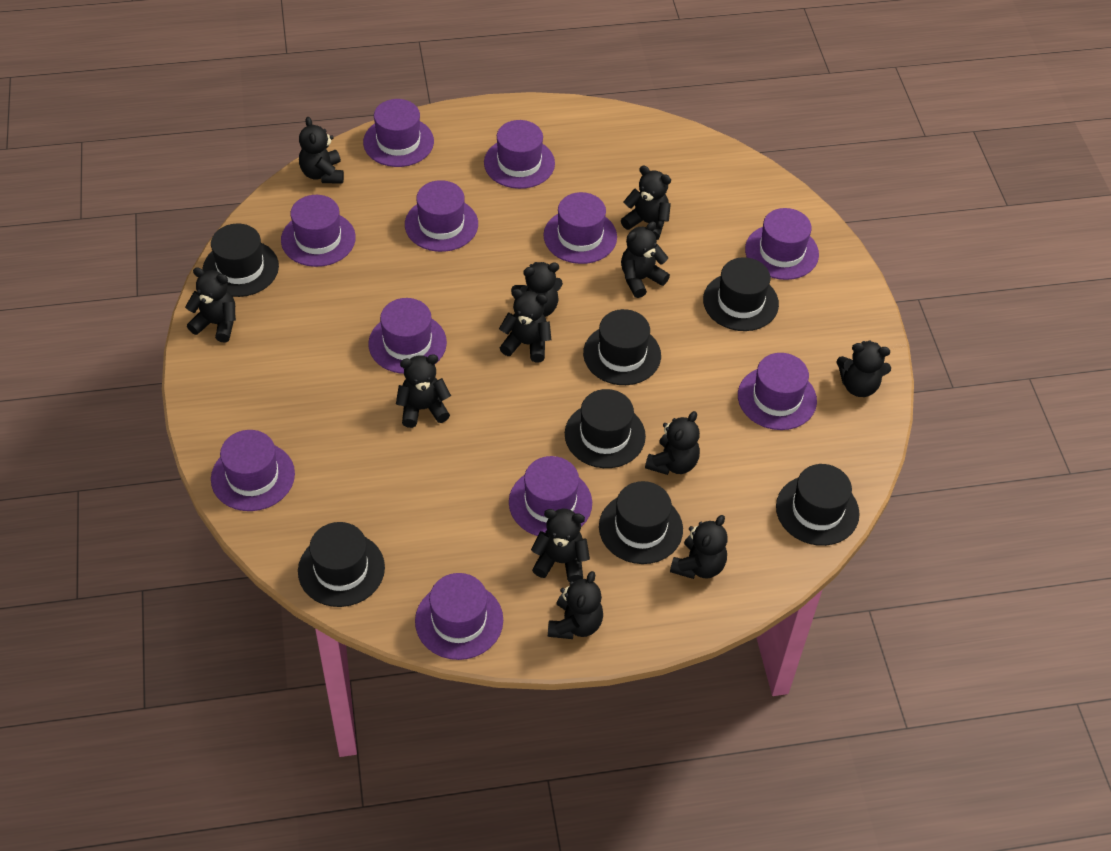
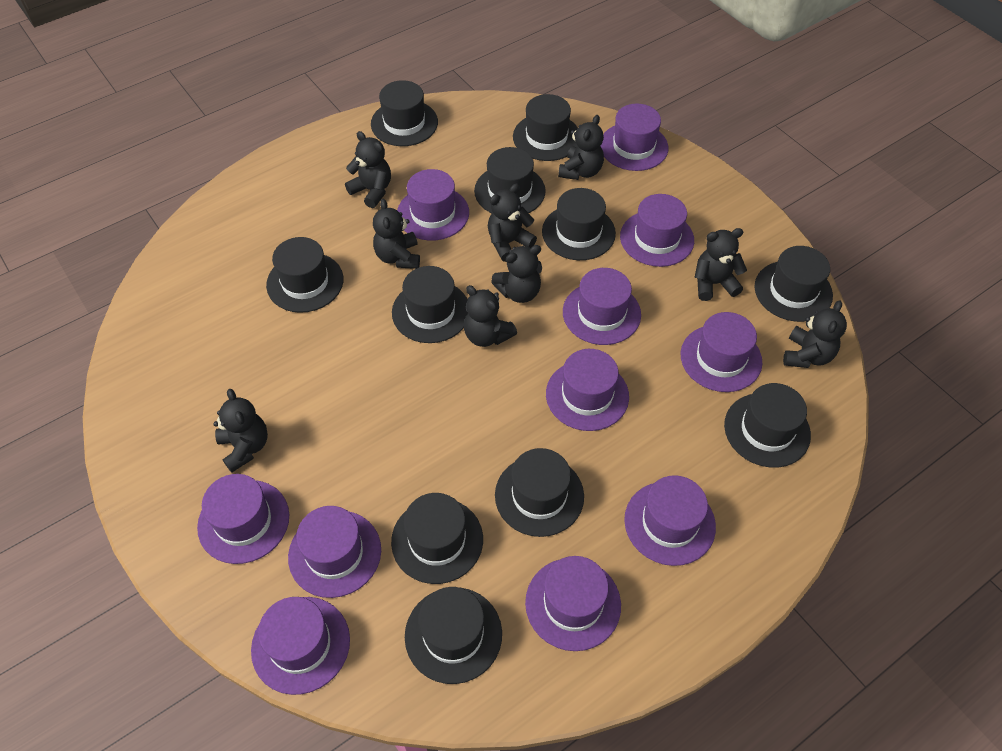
black hat: [202,223,279,297] [298,522,385,607] [565,389,646,468] [583,309,661,385] [599,481,683,564] [703,257,779,331] [776,464,860,546] = 7 -> [266,237,343,313] [371,80,438,146] [391,493,483,584] [392,266,468,343] [405,587,502,684] [474,147,546,213] [495,448,584,537] [513,94,578,161] [542,188,616,260] [724,383,811,468] [755,246,833,322] = 11
black teddy bear: [185,267,236,342] [299,117,344,184] [396,355,451,428] [499,289,551,362] [511,262,563,317] [531,509,590,582] [548,571,603,639] [621,166,671,240] [621,222,670,298] [645,411,700,475] [670,515,727,579] [837,341,891,397] = 12 -> [213,389,268,472] [345,131,391,208] [373,199,420,269] [464,285,517,347] [488,184,537,262] [491,245,542,303] [558,115,604,180] [694,228,747,301] [783,300,847,368] = 9

